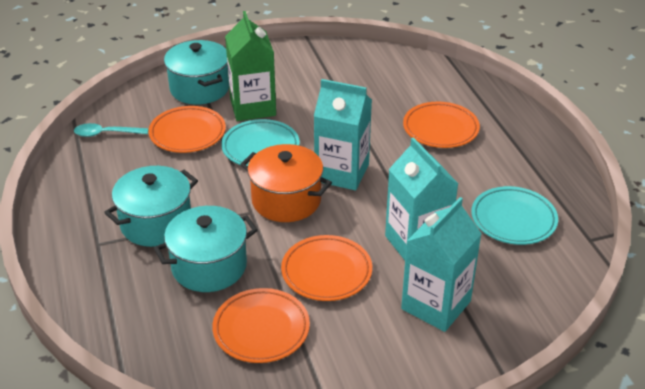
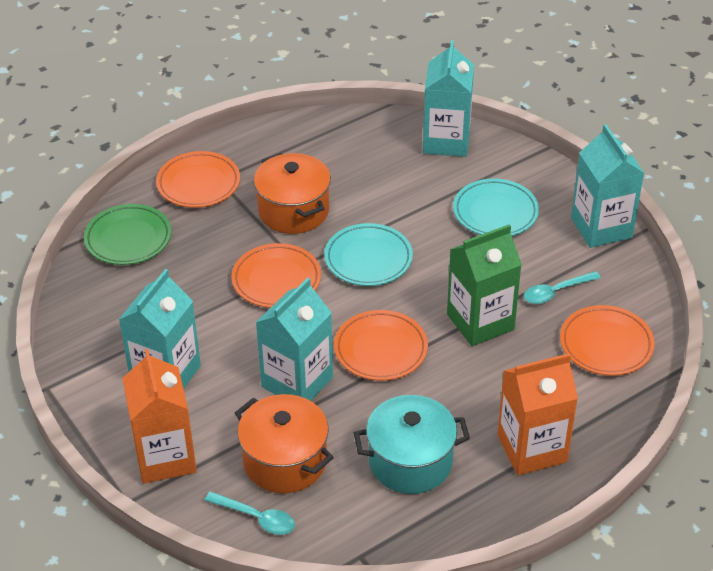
green plate: none = 0 -> [84,204,171,265] = 1
orange carton: none = 0 -> [122,349,197,484] [497,353,578,475] = 2
orange pot: [240,144,332,222] = 1 -> [235,394,334,493] [254,153,331,234] = 2
turquoise carton: [314,79,372,190] [385,137,458,260] [401,197,482,332] = 3 -> [119,269,201,389] [255,278,333,401] [423,40,474,157] [571,124,644,248] = 4
turquoise pot: [104,166,198,247] [154,206,258,292] [164,40,229,105] = 3 -> [354,395,470,494] = 1
turquoise spoon: [74,123,148,137] = 1 -> [204,491,295,535] [524,271,601,304] = 2

